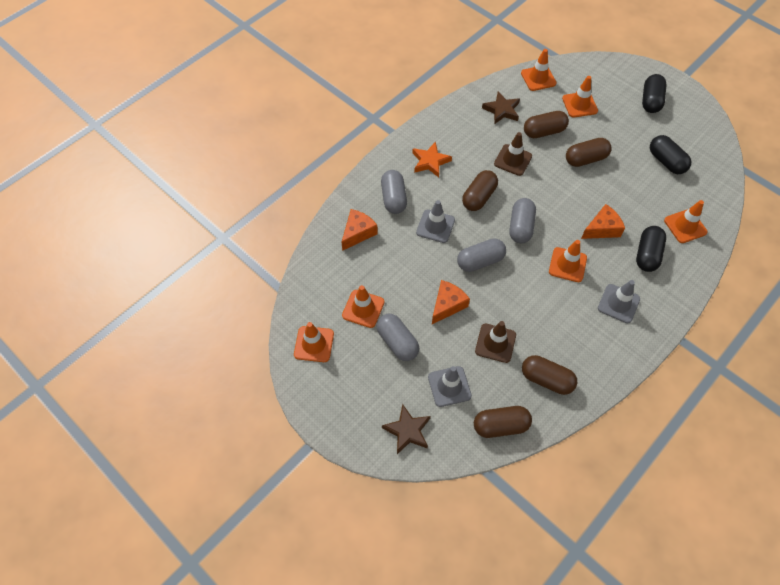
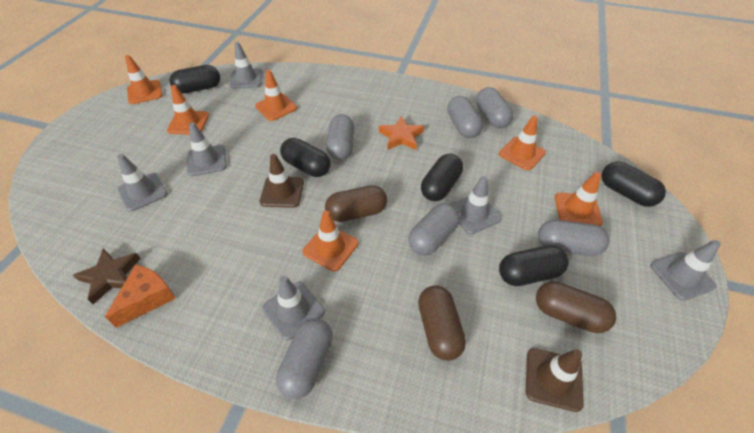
black capsule: [636,226,666,272] [642,74,667,113] [650,135,691,174] = 3 -> [169,65,220,93] [280,138,331,177] [421,154,463,201] [499,245,569,286] [601,161,666,207] = 5
brown capsule: [462,170,498,211] [474,406,532,438] [522,355,577,395] [524,111,569,138] [566,138,611,167] = 5 -> [325,185,387,222] [418,285,466,361] [536,281,616,333] = 3
brown star: [382,404,431,454] [482,91,520,124] = 2 -> [73,248,141,304] = 1
grey capsule: [376,314,419,361] [381,170,407,214] [457,238,506,272] [509,198,536,243] = 4 -> [276,318,333,399] [326,114,354,160] [408,203,460,255] [447,96,483,138] [476,87,513,128] [538,220,610,256] = 6
grey traffic cone: [416,200,455,243] [428,366,472,407] [598,280,640,323] = 3 -> [117,154,167,212] [187,122,227,176] [229,42,263,89] [262,276,325,340] [451,176,502,234] [650,240,721,301] = 6
orange cheese: [342,209,378,251] [432,280,470,324] [581,204,625,239] = 3 -> [105,265,176,328] = 1

